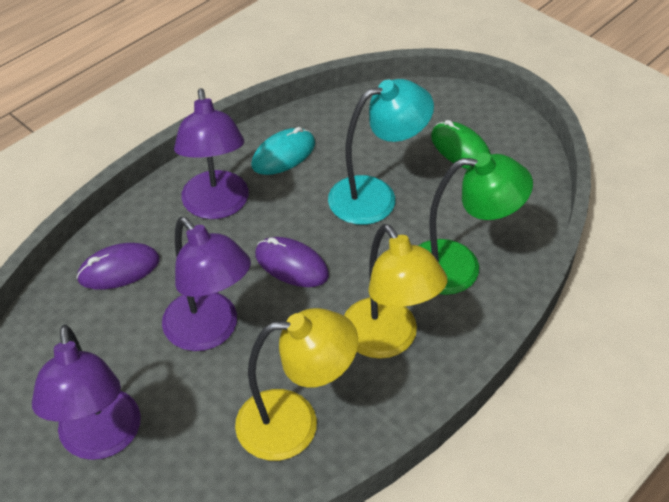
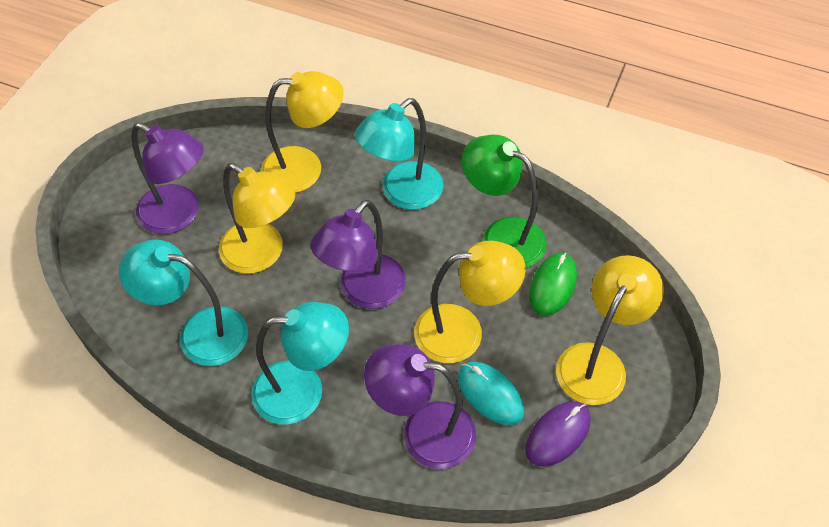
purple mouse: [76,243,160,290] [255,237,329,287] = 2 -> [525,401,591,467] = 1
turquoise lamp: [328,79,434,225] = 1 -> [119,240,248,366] [251,302,349,425] [355,98,443,210] = 3
yellow lamp: [235,308,358,461] [344,224,447,359] = 2 -> [219,163,295,274] [261,71,344,193] [414,241,526,363] [556,255,664,405] = 4

